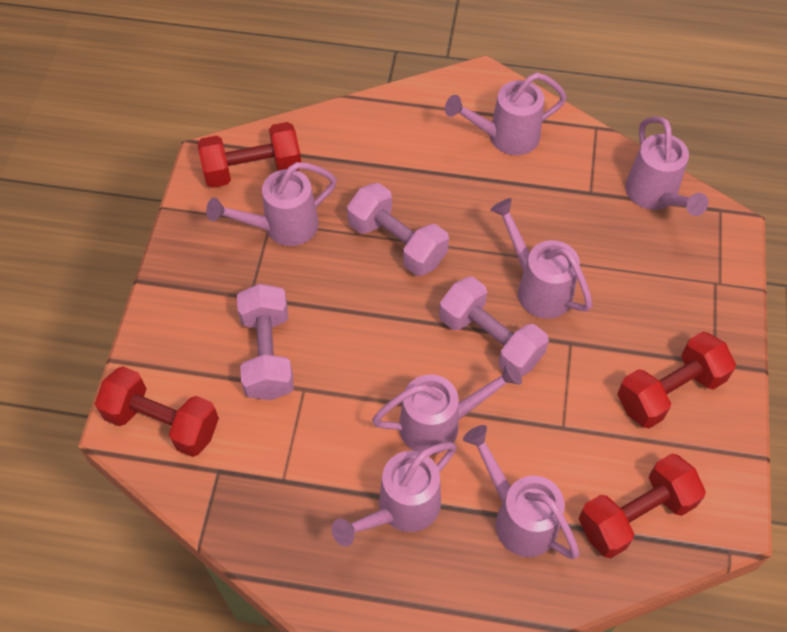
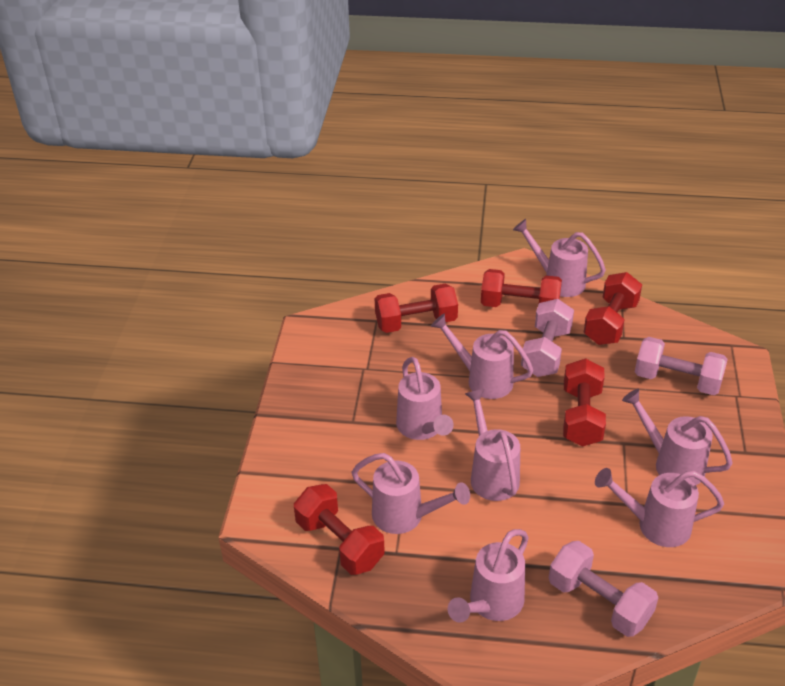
pink watering can: [206,162,337,246] [332,442,457,546] [372,361,522,455] [445,73,567,155] [463,425,579,559] [490,198,592,319] [625,116,708,216] = 7 -> [351,453,470,534] [396,357,454,440] [431,314,534,399] [448,529,529,622] [465,389,520,501] [513,219,606,297] [595,468,724,547] [622,389,733,485] = 8
red dumbbell: [95,366,219,457] [197,122,301,188] [579,454,706,558] [617,332,736,428] = 4 -> [294,484,385,575] [375,283,458,333] [481,269,562,307] [563,358,606,447] [584,272,642,345] = 5

